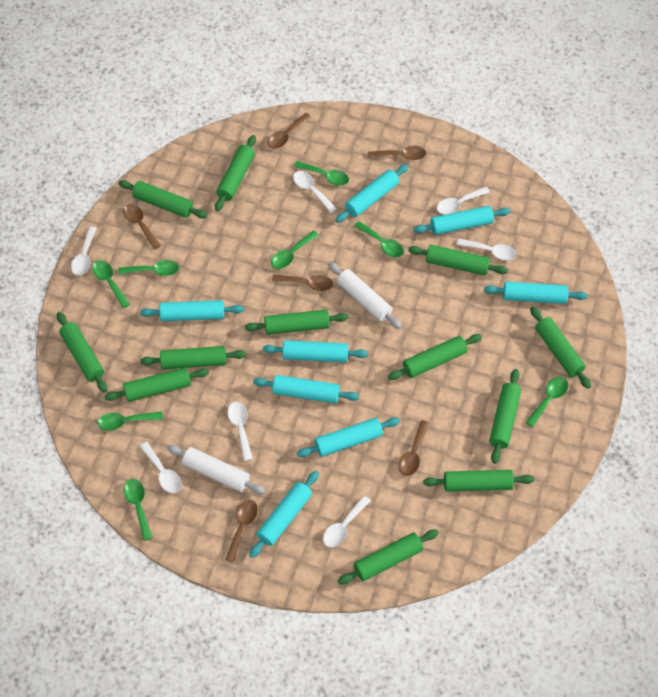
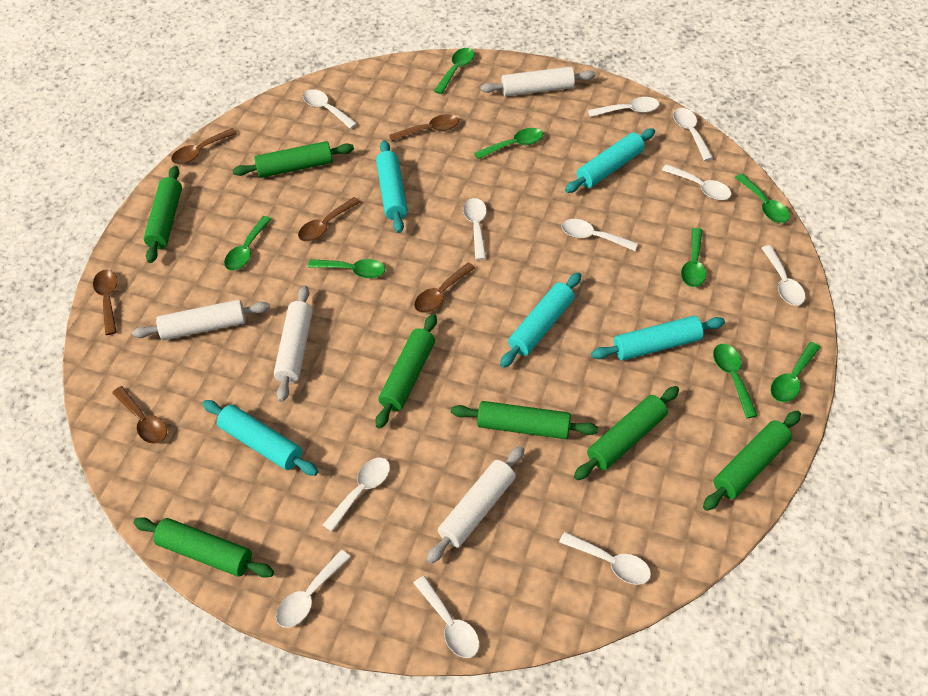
green rolling pin: [57,312,107,393] [104,367,209,402] [118,180,207,218] [140,346,246,370] [215,135,256,211] [245,310,349,335] [338,530,439,584] [388,334,482,380] [408,245,508,276] [423,470,534,492] [489,369,521,464] [530,306,591,389] = 12 -> [133,517,274,578] [144,166,182,263] [233,141,354,178] [376,314,437,429] [451,401,598,439] [574,386,679,480] [703,410,801,511] = 7
turquoise rolling pin: [140,300,244,321] [249,471,319,558] [253,375,359,403] [263,340,368,363] [297,418,400,457] [336,164,408,223] [414,206,510,235] [484,282,588,304] = 8 -> [203,400,318,476] [376,140,408,233] [500,272,581,368] [565,128,655,193] [591,316,725,360] = 5
white rolling pin: [167,445,265,494] [328,262,402,329] = 2 -> [132,300,270,340] [274,285,313,402] [427,446,525,564] [480,67,595,96] = 4
white spoon: [71,226,97,275] [140,442,182,493] [228,402,253,461] [293,171,337,213] [323,496,371,547] [437,187,490,214] [457,239,517,260] = 7 -> [276,550,351,628] [303,89,357,129] [323,458,390,532] [414,576,479,658] [463,198,487,260] [559,532,651,585] [562,219,638,251] [588,97,659,117] [662,164,731,200] [673,108,713,161] [762,245,805,306] = 11

